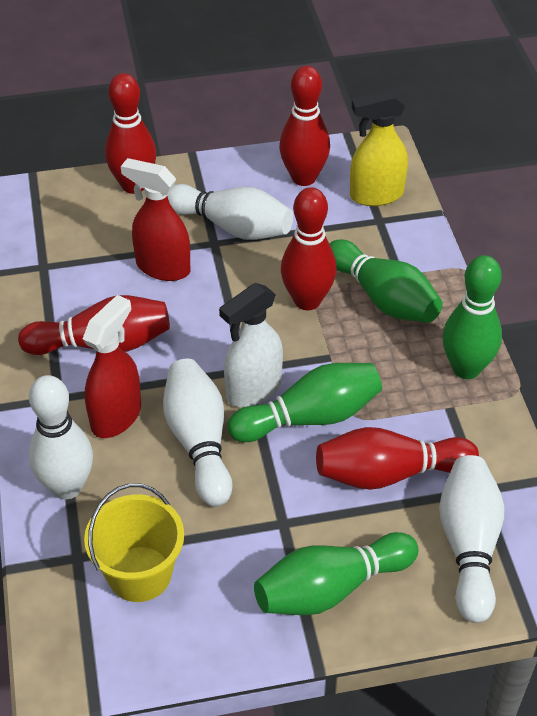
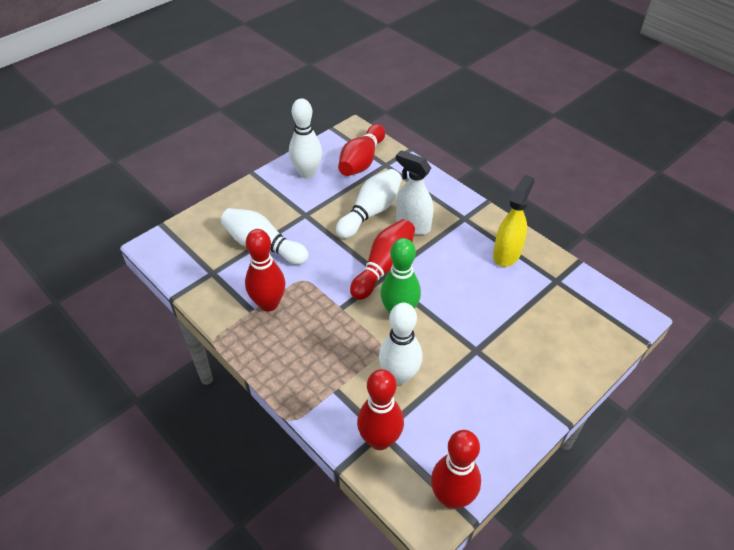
green bowling pin: [228,363,382,442] [254,532,419,615] [330,239,443,323] [443,255,502,379] = 4 -> [380,238,421,314] = 1
red spray bottle: [83,295,141,438] [121,158,190,281] = 2 -> none = 0
yellow bucket: [84,483,184,602] = 1 -> none = 0

